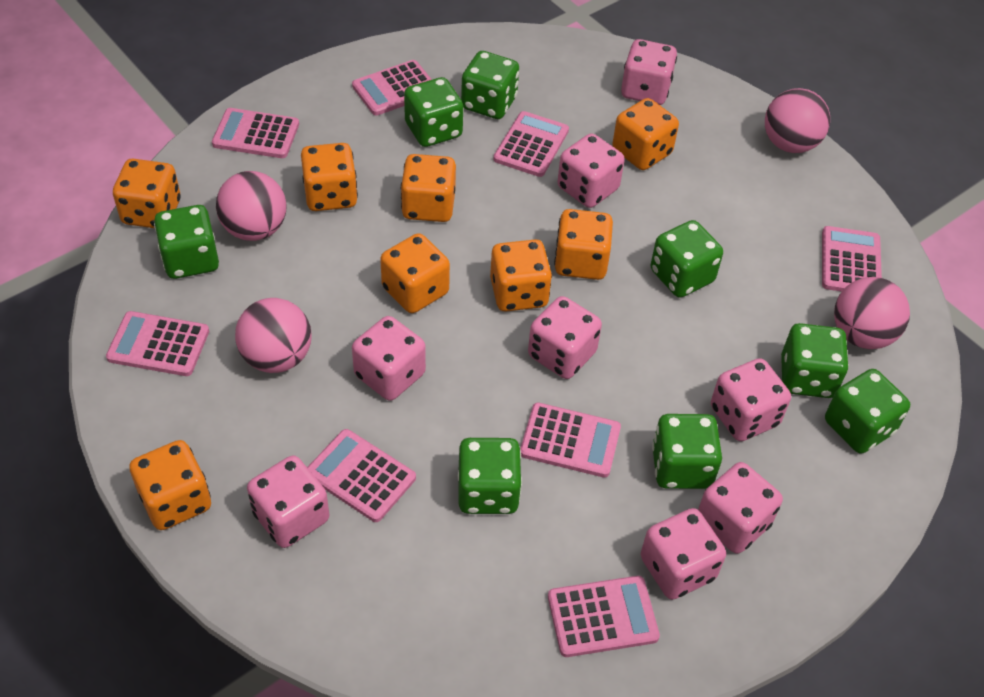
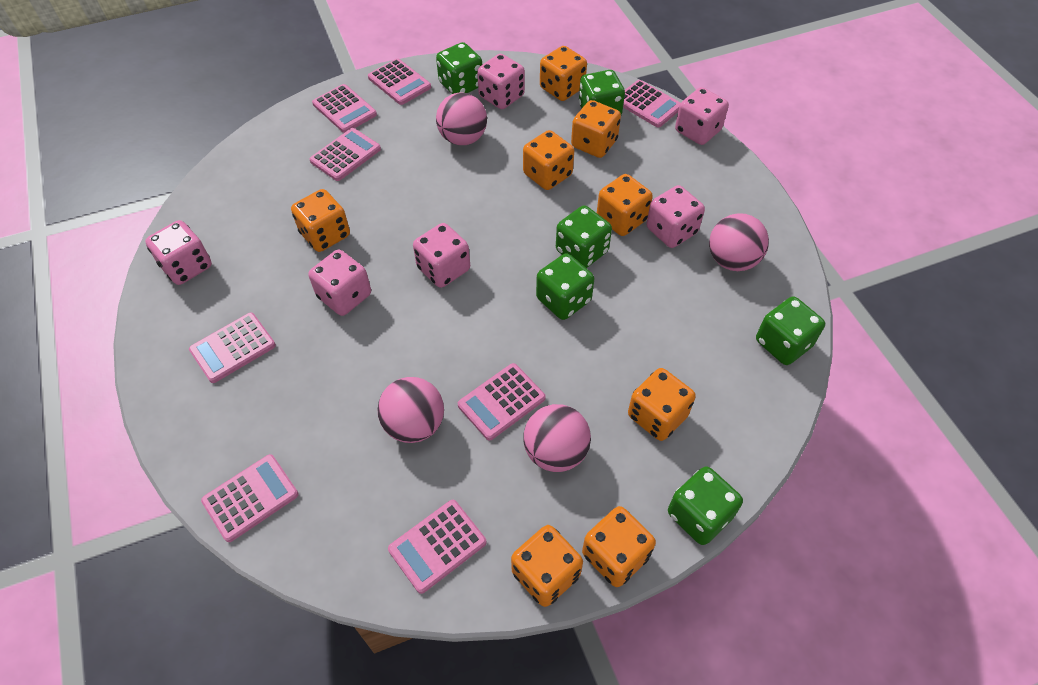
green dice: [154,205,219,279] [404,77,463,147] [458,438,522,514] [461,51,519,119] [651,220,723,298] [652,414,722,489] [781,323,849,398] [825,369,910,454] = 8 -> [436,42,482,94] [536,253,594,320] [556,205,612,268] [579,70,625,115] [668,466,743,545] [756,296,825,365] = 6
pink dice: [247,455,329,548] [352,316,426,401] [528,296,602,379] [557,133,625,208] [621,39,677,105] [641,508,726,600] [698,462,783,554] [711,358,791,441] = 8 -> [145,220,212,285] [308,250,371,316] [413,223,470,288] [477,54,525,109] [646,185,705,248] [675,87,729,145] = 6

